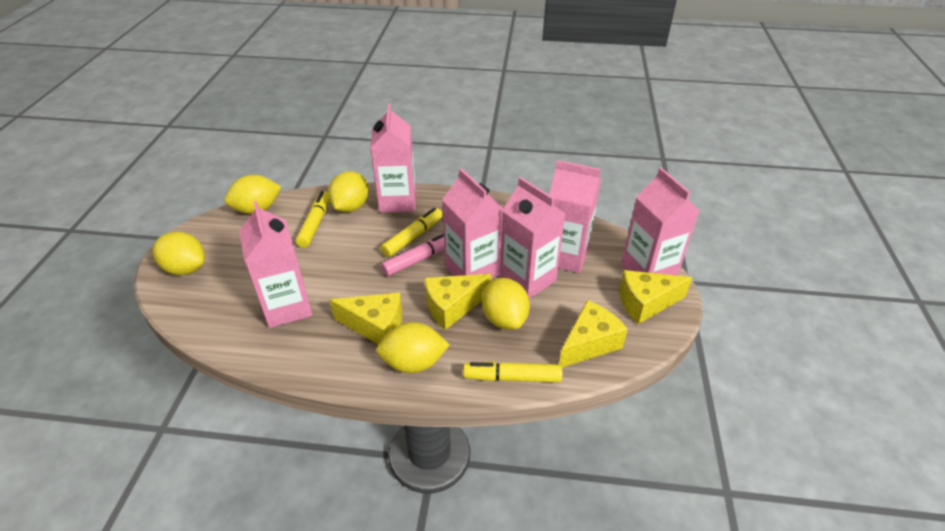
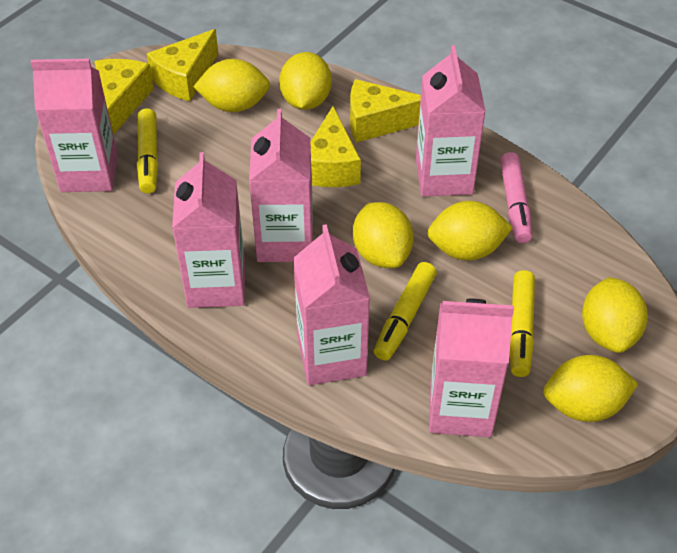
yellow lemon: [153,232,205,275] [225,175,281,214] [328,171,369,212] [376,322,450,373] [482,278,530,330] = 5 -> [193,59,270,112] [279,52,332,110] [353,202,414,268] [427,201,513,261] [543,355,638,422] [582,277,648,353] = 6

